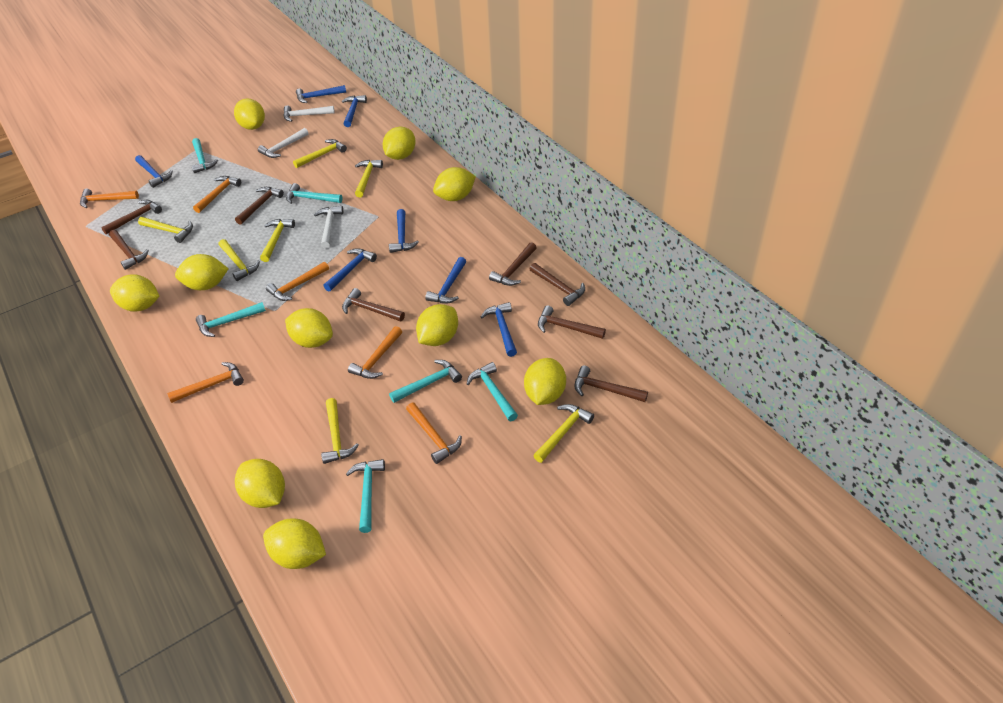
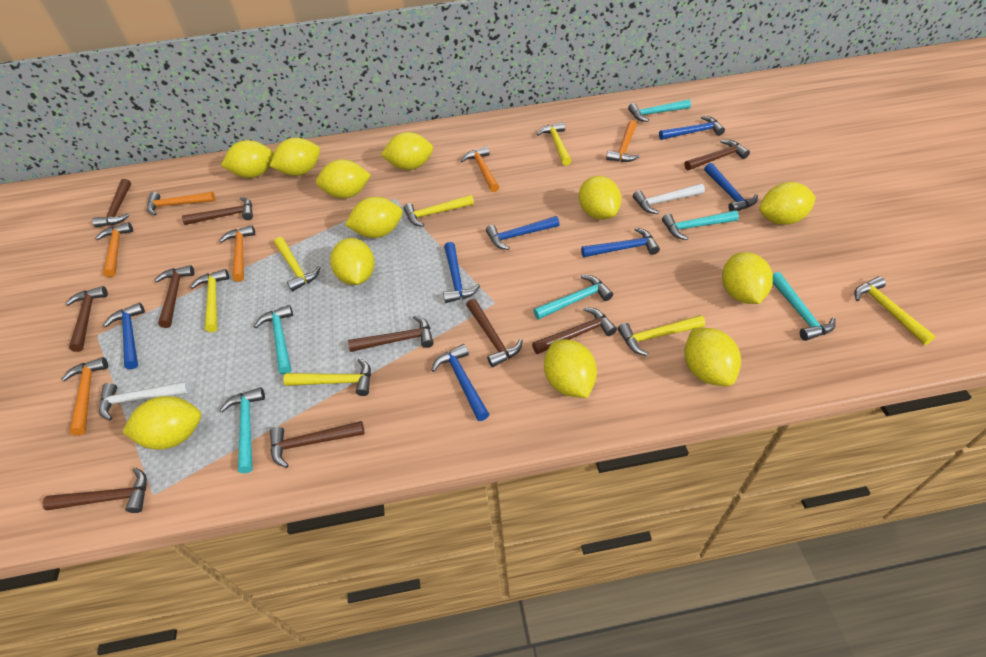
brown hammer: [101,200,162,235] [109,230,149,270] [235,187,284,225] [342,288,405,322] [489,242,537,286] [529,263,585,306] [538,305,606,339] [574,365,648,402] = 8 -> [42,468,147,513] [65,286,108,352] [92,179,131,228] [155,265,194,328] [182,197,253,225] [270,421,364,468] [348,315,434,352] [466,299,523,367] [532,307,617,354] [684,140,750,170] = 10
white hammer: [258,128,309,158] [284,105,335,122] [314,206,343,249] = 3 -> [99,381,191,421] [633,184,705,214] = 2
yellow lemon: [110,275,159,312] [175,254,228,290] [234,99,265,130] [235,459,285,508] [263,519,326,569] [285,308,333,348] [383,127,416,160] [416,304,458,346] [433,167,476,201] [524,358,566,405] = 10 -> [122,396,201,450] [221,140,274,178] [270,138,320,176] [316,159,371,198] [330,238,375,285] [345,197,403,238] [381,132,433,170] [544,339,597,398] [579,176,622,220] [684,328,741,386] [722,252,773,304] [759,182,816,225] = 12

